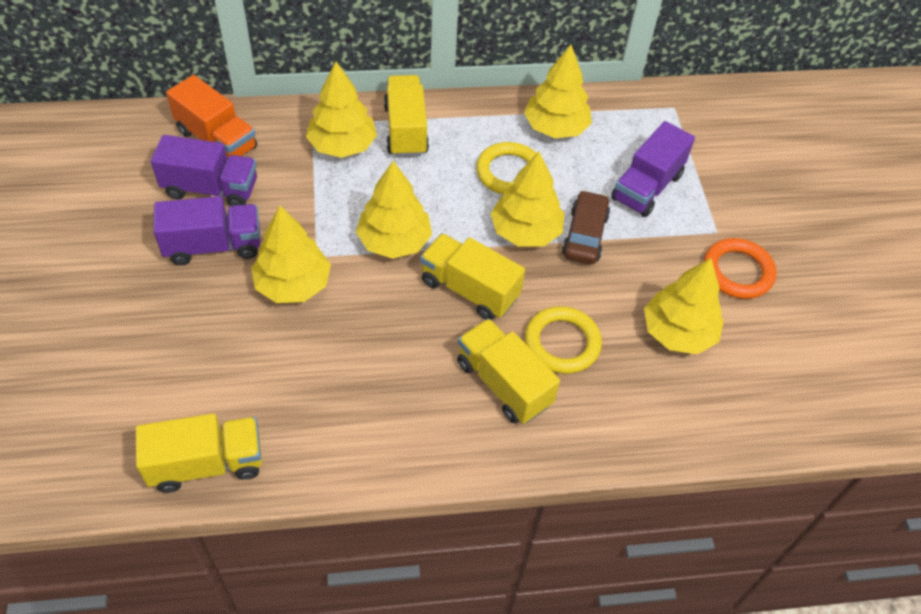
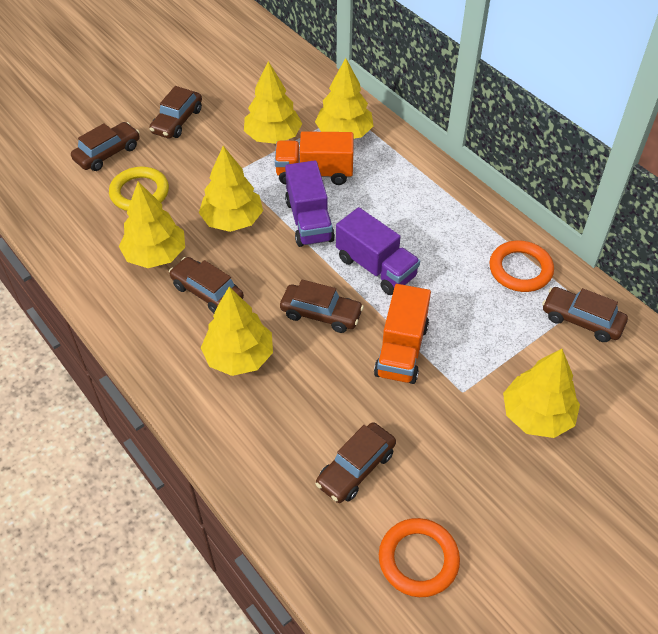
brown car: [562,190,610,264] = 1 -> [71,122,140,171] [149,86,202,139] [169,257,244,313] [280,279,364,333] [315,422,396,503] [542,287,628,342] = 6
orange ring: [704,238,776,299] = 1 -> [379,518,460,597] [489,240,554,292] = 2
orange truck: [166,75,257,158] = 1 -> [275,131,353,185] [374,284,431,384] = 2
purple truck: [151,135,257,206] [153,196,261,265] [611,121,695,217] = 3 -> [285,160,335,247] [336,207,420,295] = 2
yellow ring: [476,142,537,195] [525,306,602,374] = 2 -> [109,167,169,211] = 1
yellow truck: [135,414,262,493] [384,75,429,157] [420,233,525,320] [457,319,560,424] = 4 -> none = 0

